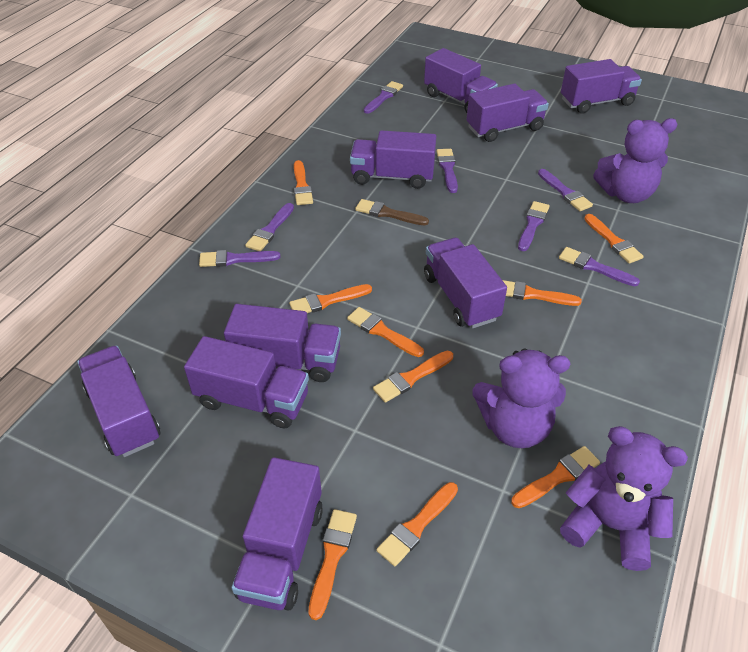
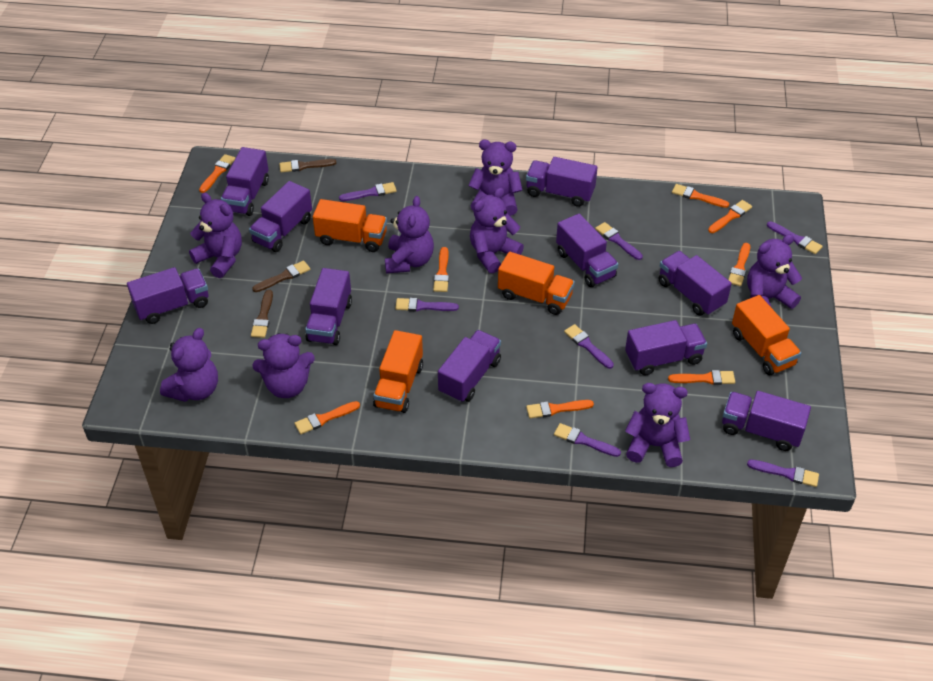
brown brush: [355,199,429,225] = 1 -> [251,290,273,338] [252,260,310,292] [279,159,336,173] = 3
orange brush: [289,284,372,313] [294,160,313,205] [309,509,357,620] [347,307,424,357] [373,351,453,403] [377,482,458,566] [502,280,582,306] [511,446,600,508] [584,214,644,264] = 9 -> [199,154,235,193] [295,401,360,434] [433,247,449,292] [526,400,594,419] [668,370,735,385] [672,184,729,208] [708,200,752,233] [728,243,750,286] = 8
orange truck: none = 0 -> [313,199,387,252] [373,330,423,413] [498,252,575,315] [732,295,801,375] = 4
purple teddy bear: [472,348,570,448] [560,426,688,571] [593,118,678,203] = 3 -> [160,328,218,402] [189,193,242,278] [252,333,315,398] [385,196,434,274] [468,140,522,216] [470,188,524,273] [625,383,690,467] [747,234,802,309] = 8
purple truck: [77,346,160,457] [184,336,309,429] [224,304,341,382] [232,457,323,611] [350,130,436,189] [424,48,498,113] [424,238,507,328] [466,83,549,142] [561,59,642,114] = 9 -> [127,267,208,324] [221,147,269,216] [249,181,312,252] [305,268,352,345] [438,330,501,403] [526,157,598,207] [556,214,618,287] [625,320,707,375] [659,251,732,316] [722,391,811,451] = 10

